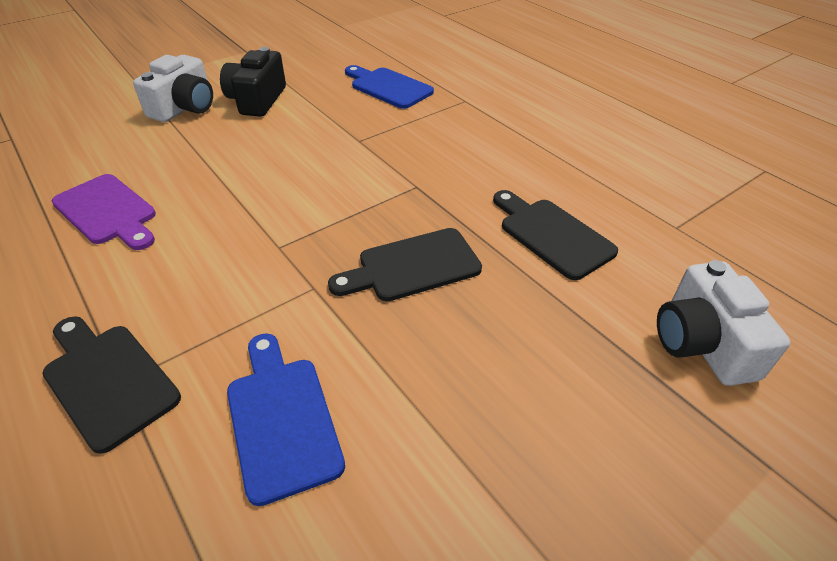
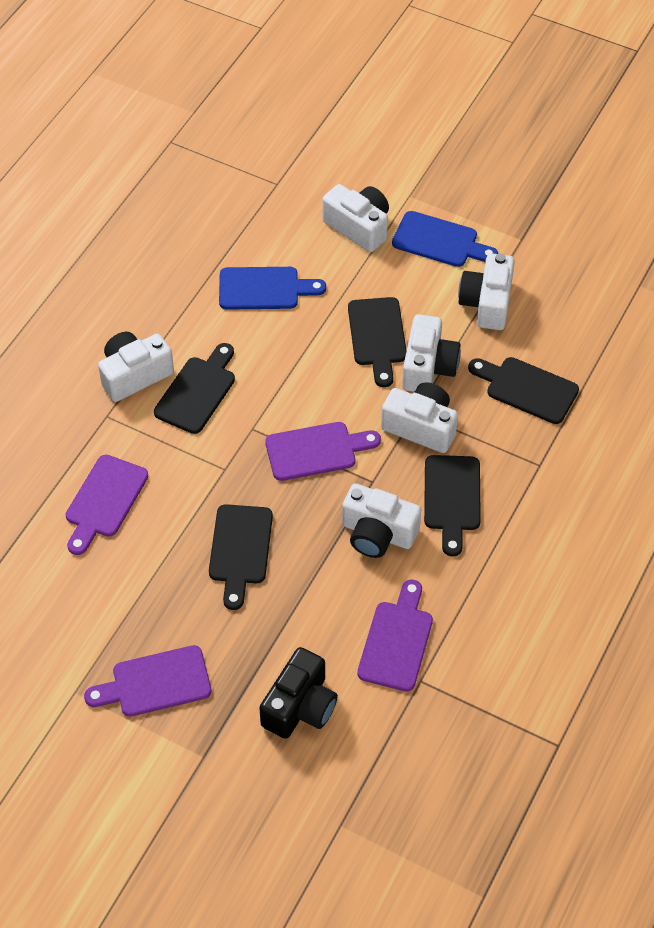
black cutting board: [42,316,181,454] [328,228,482,301] [493,190,618,280] = 3 -> [154,343,235,434] [209,504,273,610] [348,297,407,387] [424,455,481,556] [468,357,579,424] = 5
purple cutting board: [52,174,156,250] = 1 -> [66,455,148,555] [84,645,211,717] [265,422,381,481] [357,579,433,691] = 4
white camera: [133,55,213,122] [657,260,790,386] = 2 -> [98,332,174,402] [323,184,389,252] [342,484,421,558] [381,382,458,453] [402,314,461,392] [458,253,515,330] = 6

